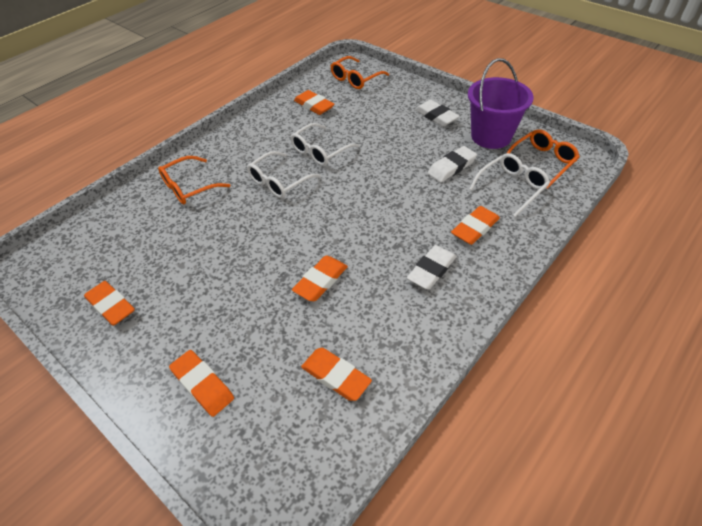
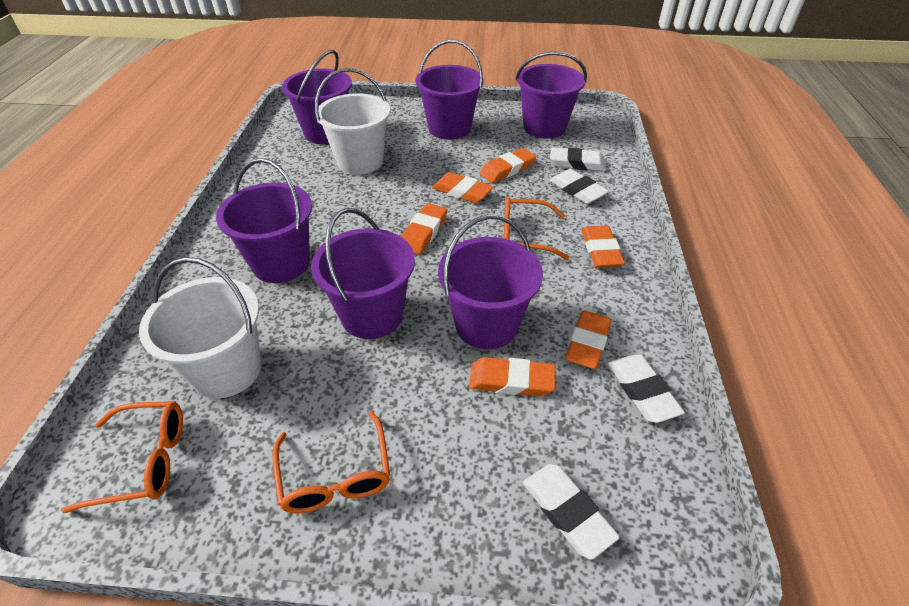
purple bucket: [468,58,534,149] = 1 -> [216,158,312,283] [282,50,352,144] [311,208,415,339] [416,40,484,140] [438,214,543,349] [516,51,587,139] = 6
white bucket: none = 0 -> [139,257,262,399] [315,68,390,175] = 2
white eraser: [407,245,457,290] [415,100,460,127] [428,146,477,182] = 3 -> [523,464,620,560] [549,169,609,204] [550,147,606,171] [608,355,685,423] = 4
white glasses: [247,151,321,198] [290,123,359,166] [469,153,550,217] = 3 -> none = 0

